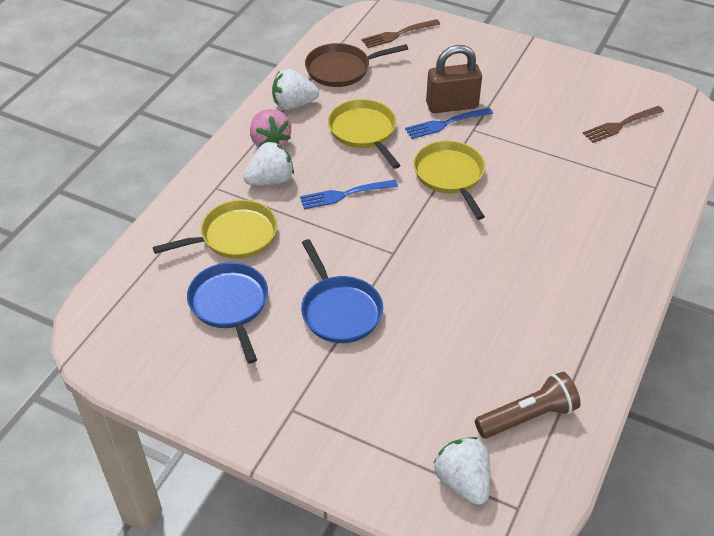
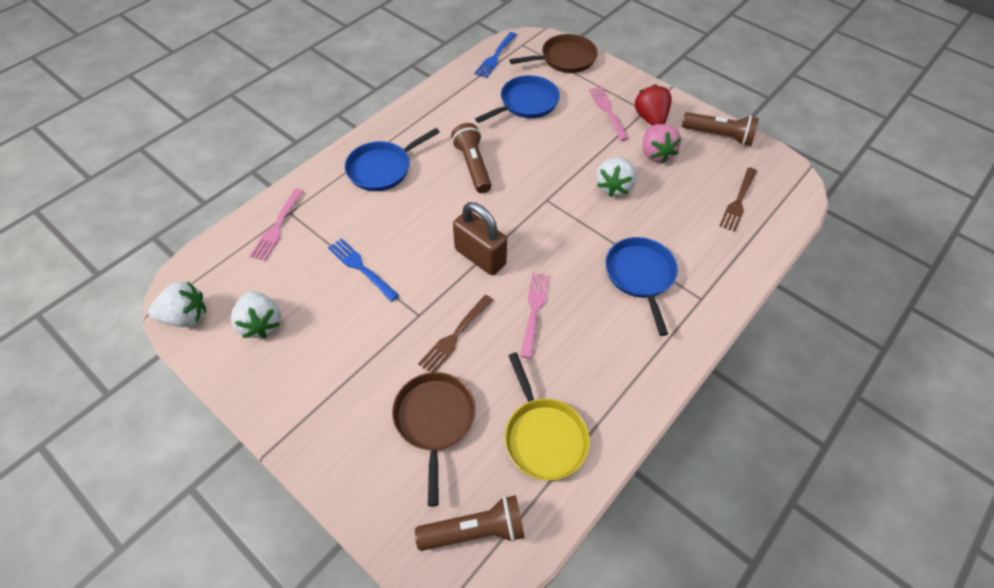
blue pan: [187,262,268,364] [301,239,383,343] = 2 -> [345,128,440,191] [475,75,560,123] [605,237,678,336] = 3
brown flashlight: [475,372,581,438] = 1 -> [415,495,525,551] [451,123,491,193] [682,112,759,146] = 3
brown pan: [305,43,408,87] = 1 -> [392,372,476,506] [509,34,598,73] = 2
pink fork: none = 0 -> [250,188,304,261] [520,272,550,359] [589,86,629,141] = 3
red strawberry: none = 0 -> [634,84,672,125] = 1
yellow pan: [153,200,277,259] [328,99,401,169] [413,141,485,220] = 3 -> [505,352,590,481] = 1

